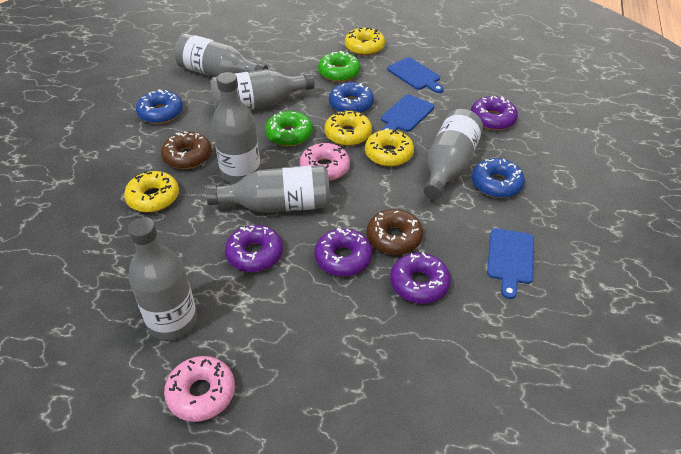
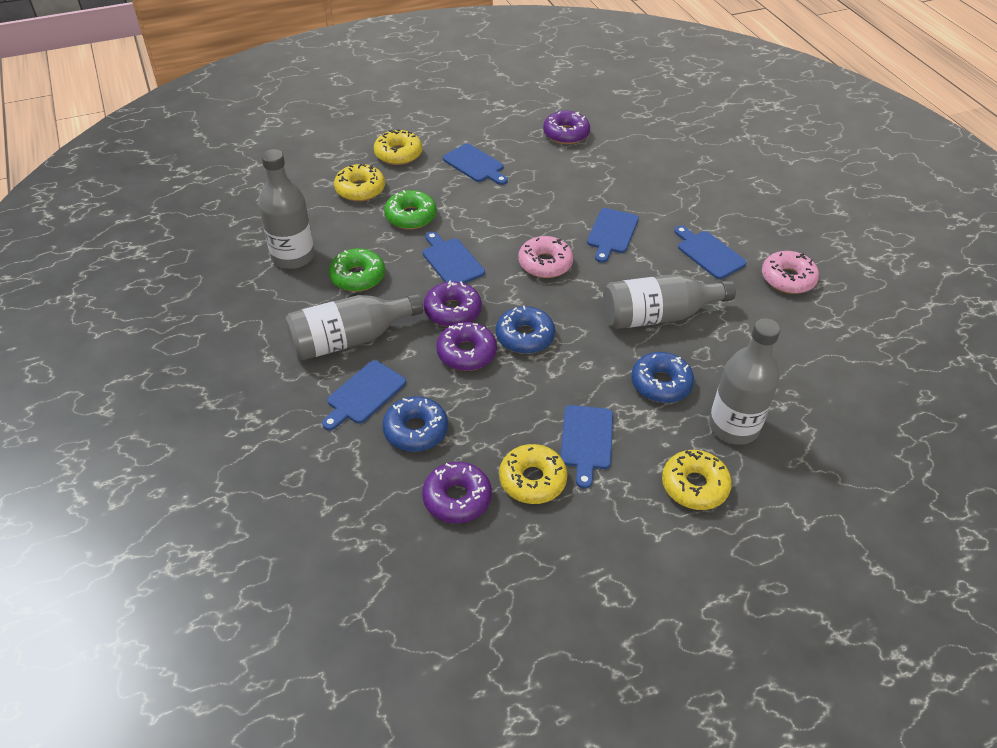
blue cutting board: [381,94,434,132] [387,57,444,93] [487,228,534,299] = 3 -> [322,360,406,431] [422,231,485,283] [443,143,508,185] [560,405,613,489] [587,208,639,263] [674,226,747,279] = 6
brown donut: [161,132,211,169] [367,209,423,255] = 2 -> none = 0
grey bottle: [128,217,197,340] [174,33,268,77] [206,165,330,213] [210,69,315,110] [212,72,261,184] [423,109,483,200] = 6 -> [259,149,315,269] [285,293,423,360] [603,274,736,329] [709,318,781,445] = 4

